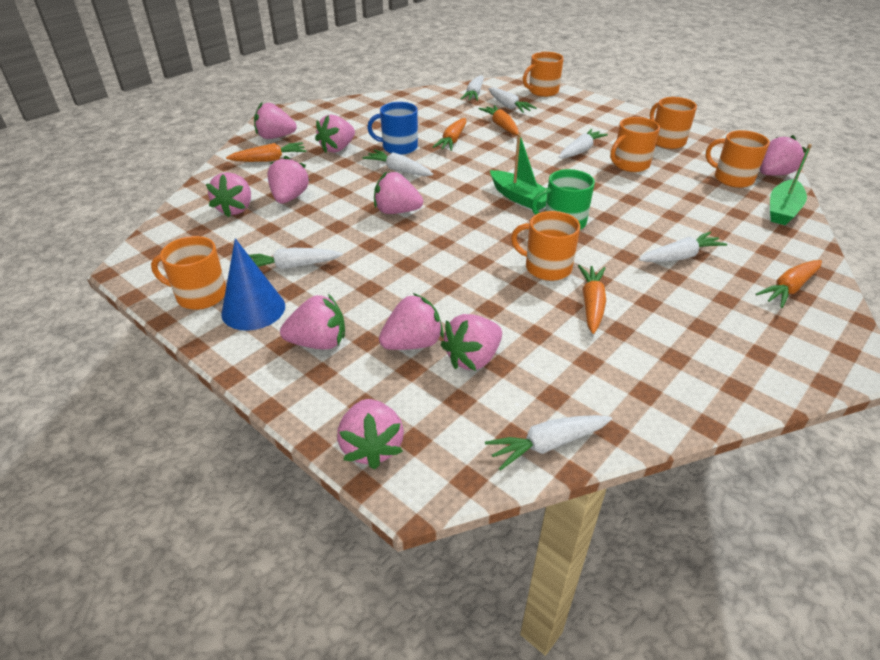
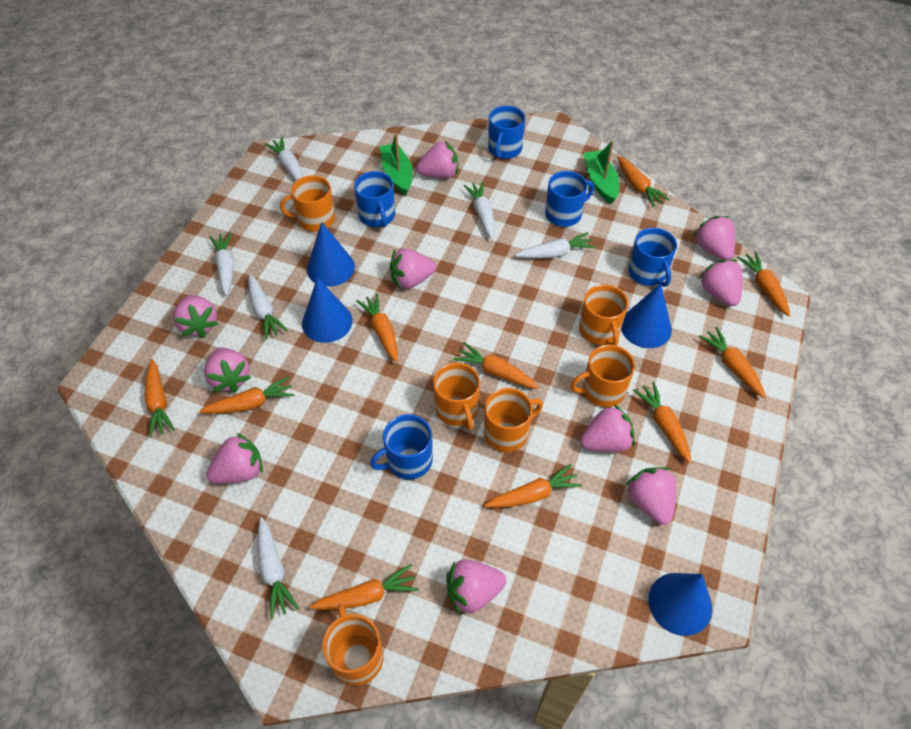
blue cone: [221,238,285,331] = 1 -> [302,277,353,343] [307,222,355,287] [621,283,672,348] [648,573,712,636] = 4
blue mug: [367,102,418,155] = 1 -> [354,171,395,227] [370,414,433,480] [488,106,525,159] [545,171,594,227] [628,228,677,287] = 5
green mug: [532,169,595,230] = 1 -> none = 0
orange carrot: [226,142,306,162] [433,118,466,151] [479,105,519,135] [578,265,606,334] [756,260,822,308] = 5 -> [145,359,175,438] [200,376,295,414] [310,564,419,610] [356,293,398,362] [453,342,539,389] [484,464,583,508] [617,156,670,207] [633,382,692,463] [699,327,766,398] [737,251,790,317] = 10
white carrot: [249,248,343,269] [362,150,433,176] [461,75,484,101] [485,415,612,471] [489,87,537,113] [559,129,608,158] [639,232,727,262] = 7 -> [209,232,234,296] [248,274,288,340] [257,517,299,619] [264,137,303,181] [463,181,494,239] [515,232,596,259] = 6

